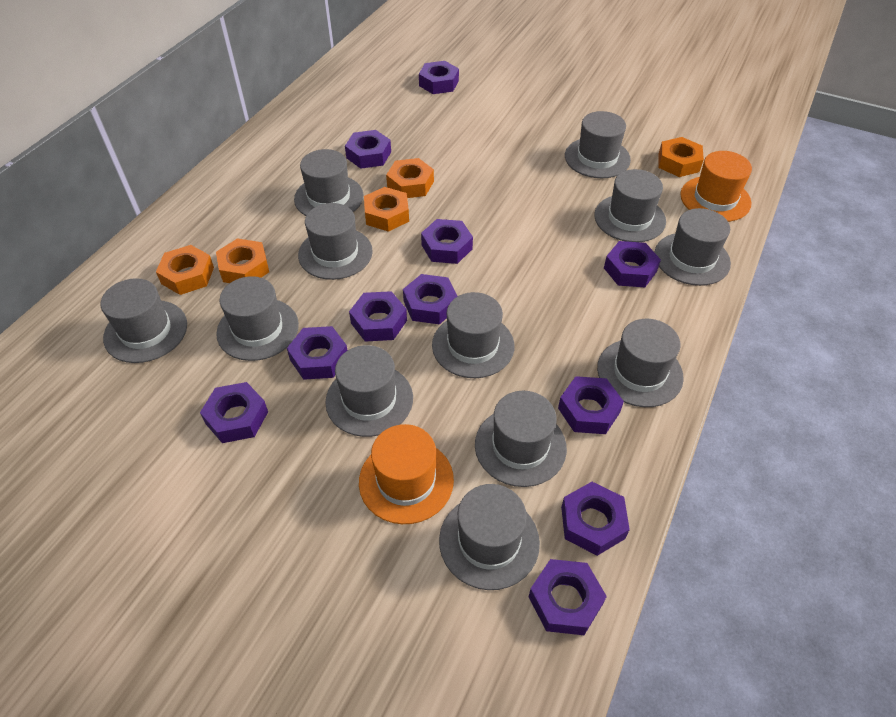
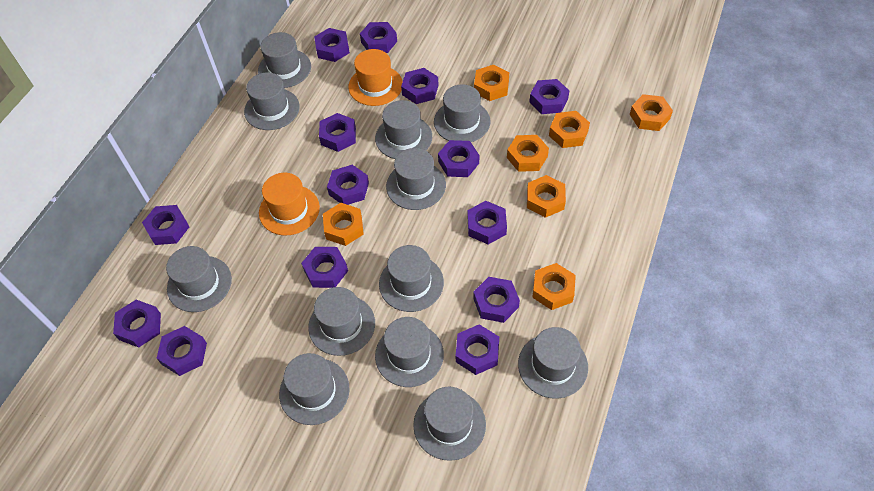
orange nut: [156,245,214,295] [216,238,269,283] [364,187,409,232] [386,158,434,198] [658,137,704,177] = 5 -> [323,203,364,246] [474,65,509,101] [507,135,549,172] [527,175,566,218] [532,263,576,310] [549,111,590,148] [630,94,673,131] = 7
purple nut: [200,382,268,443] [287,326,348,380] [345,130,391,169] [349,291,407,342] [403,274,457,324] [419,61,459,94] [421,219,473,264] [529,559,607,635] [558,376,624,434] [561,482,630,556] [604,241,661,287] = 11 -> [113,300,161,348] [142,205,189,245] [157,326,207,376] [301,247,348,288] [314,28,350,62] [319,113,356,152] [327,165,369,205] [360,22,397,53] [401,68,438,104] [438,140,479,177] [456,324,499,375] [468,201,507,244] [473,277,520,323] [529,79,569,114] = 14

